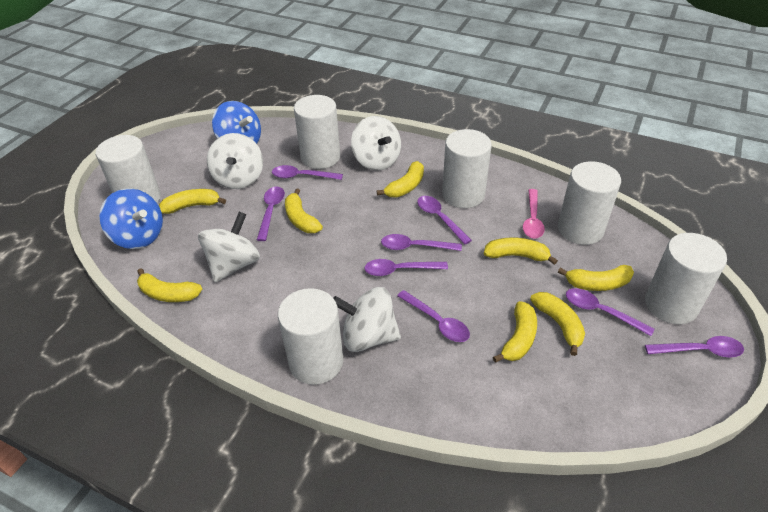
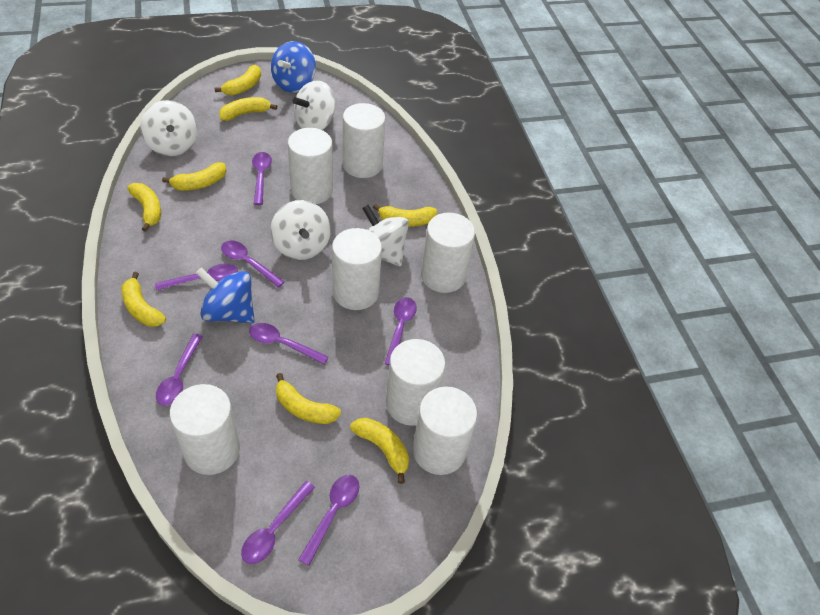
pink spoon: [523,189,545,239] = 1 -> none = 0
white cylinder: [96,135,161,203] [278,288,343,385] [294,95,340,169] [442,129,492,208] [558,161,621,245] [645,233,727,324] = 6 -> [169,384,240,475] [288,128,333,204] [332,228,382,310] [343,103,385,178] [386,339,446,426] [413,387,477,475] [421,213,475,293] = 7

